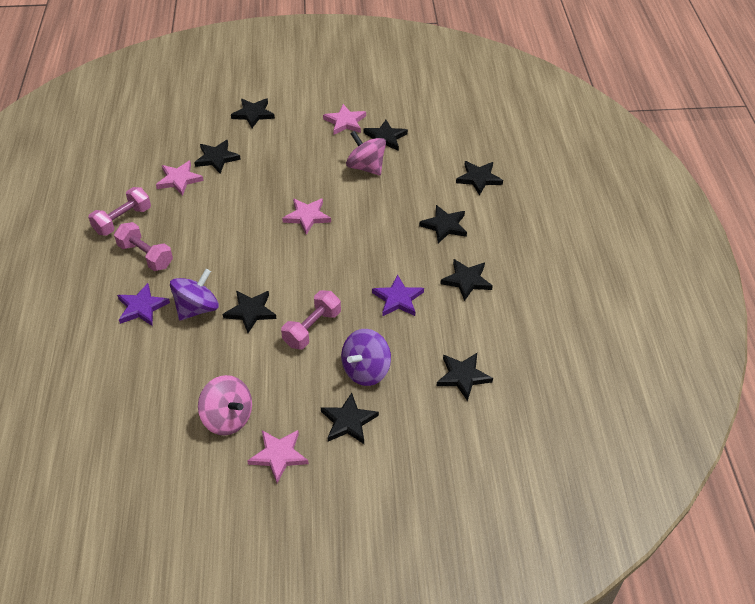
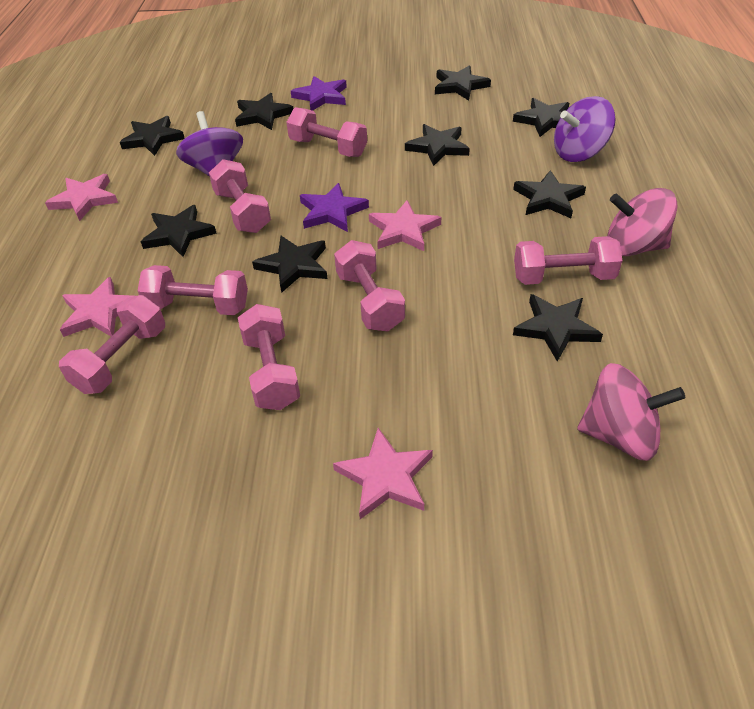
pink dumbbell: [88,187,151,236] [114,222,173,271] [281,290,341,349] = 3 -> [59,295,165,394] [138,265,248,315] [209,159,271,233] [238,304,300,410] [286,107,367,157] [334,240,405,332] [514,236,623,285] = 7

